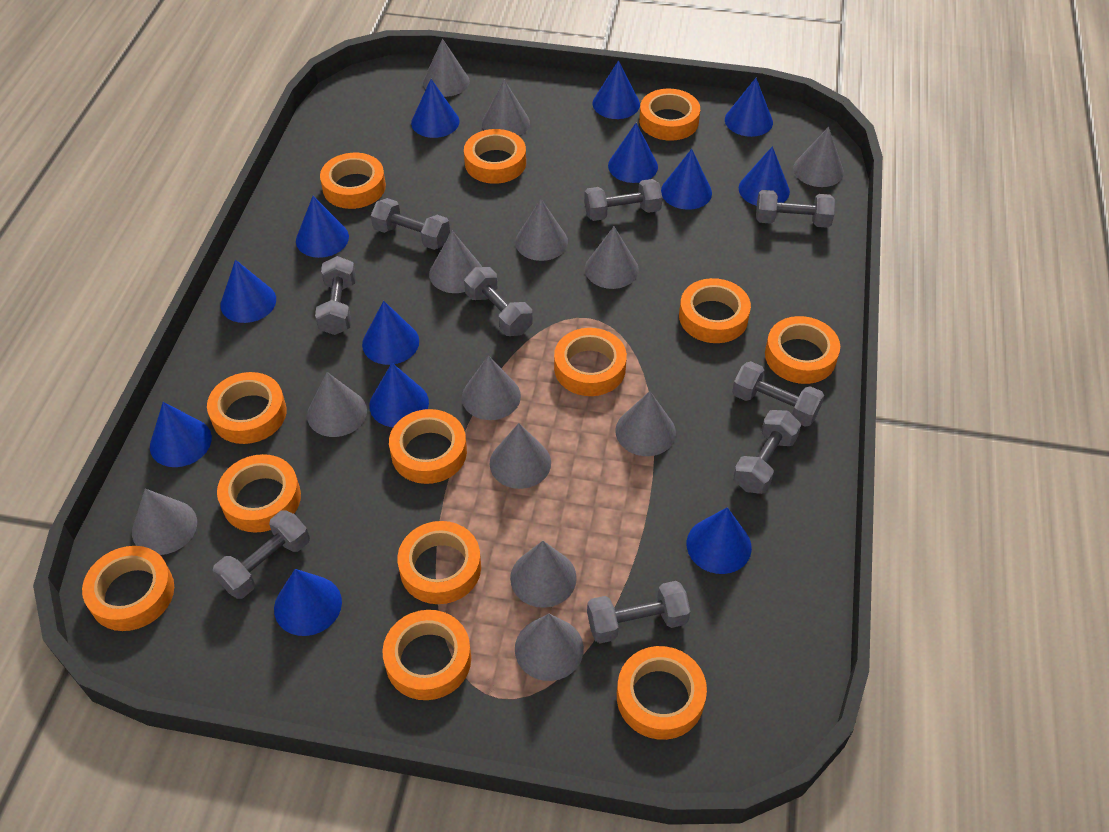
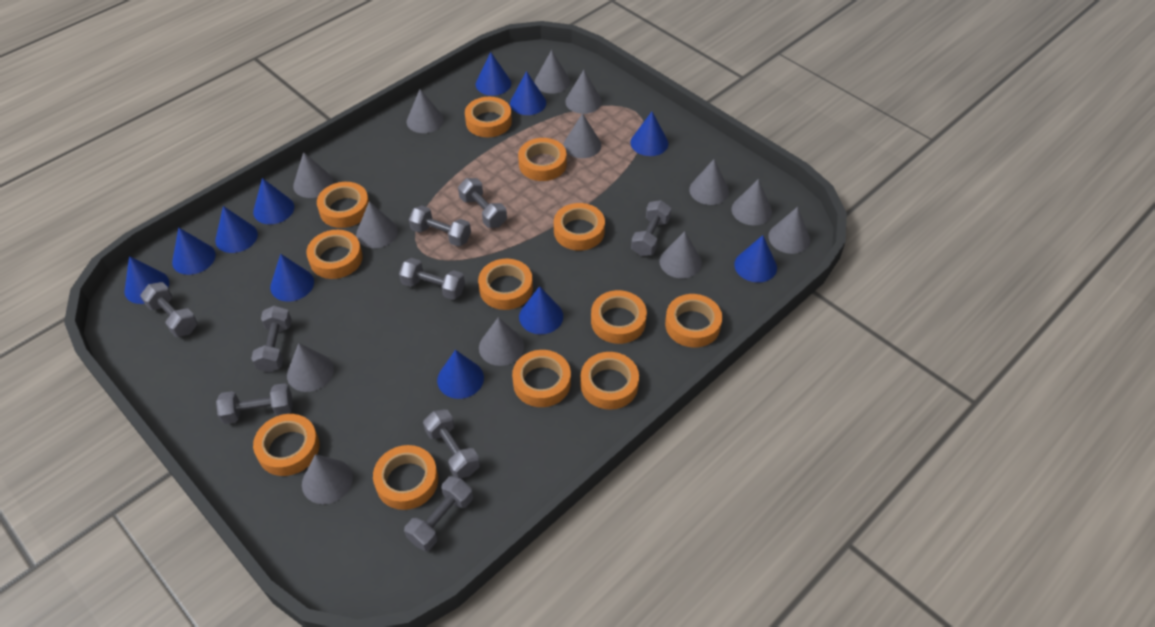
blue cone: [150,402,212,467] [220,260,276,323] [274,569,342,636] [296,196,349,258] [362,301,419,365] [369,363,429,427] [411,79,459,138] [593,60,640,119] [608,123,658,183] [661,149,712,210] [687,507,752,574] [725,78,773,137] [739,146,790,206] = 13 -> [124,256,169,304] [172,227,216,275] [215,206,258,253] [253,178,294,224] [270,254,314,301] [437,350,484,399] [476,52,511,96] [510,71,546,115] [519,286,563,334] [630,112,668,156] [734,235,777,283] = 11
orange tape: [82,546,174,631] [207,372,287,444] [217,454,301,533] [320,153,386,209] [382,610,471,700] [389,409,467,484] [397,521,481,604] [464,129,526,184] [554,328,627,396] [617,646,707,740] [639,89,700,141] [679,278,751,343] [765,316,840,384] = 13 -> [253,414,320,476] [306,230,363,279] [317,182,369,228] [373,445,438,510] [465,97,512,137] [478,259,533,310] [512,350,571,407] [518,138,567,181] [554,203,605,251] [581,352,639,410] [591,290,647,344] [665,294,722,347] = 12

